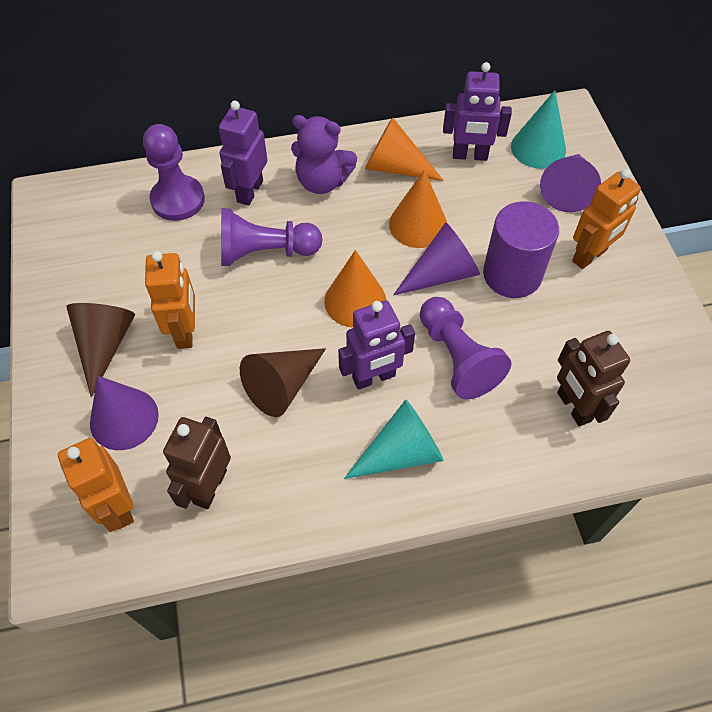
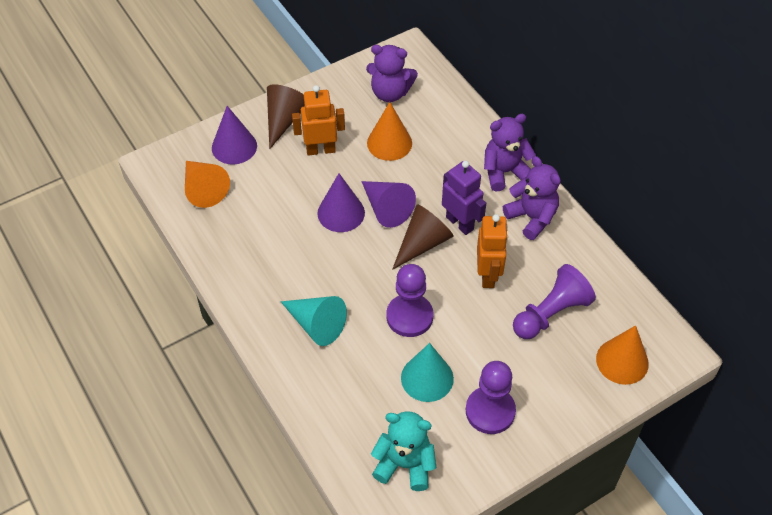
brown robot: [163,417,231,509] [557,331,630,427] = 2 -> none = 0
orange robot: [58,438,134,532] [145,251,195,349] [572,169,641,269] = 3 -> [292,85,345,156] [477,214,508,288] = 2
purple cylinder: [483,201,559,298] = 1 -> none = 0
purple robot: [219,101,267,206] [338,300,415,390] [443,62,512,161] = 3 -> [442,161,486,235] = 1
purple teddy bear: [291,115,357,194] = 1 -> [366,45,418,102] [484,114,536,191] [503,156,561,240] = 3
turquoise teddy bear: none = 0 -> [371,411,436,491] = 1

